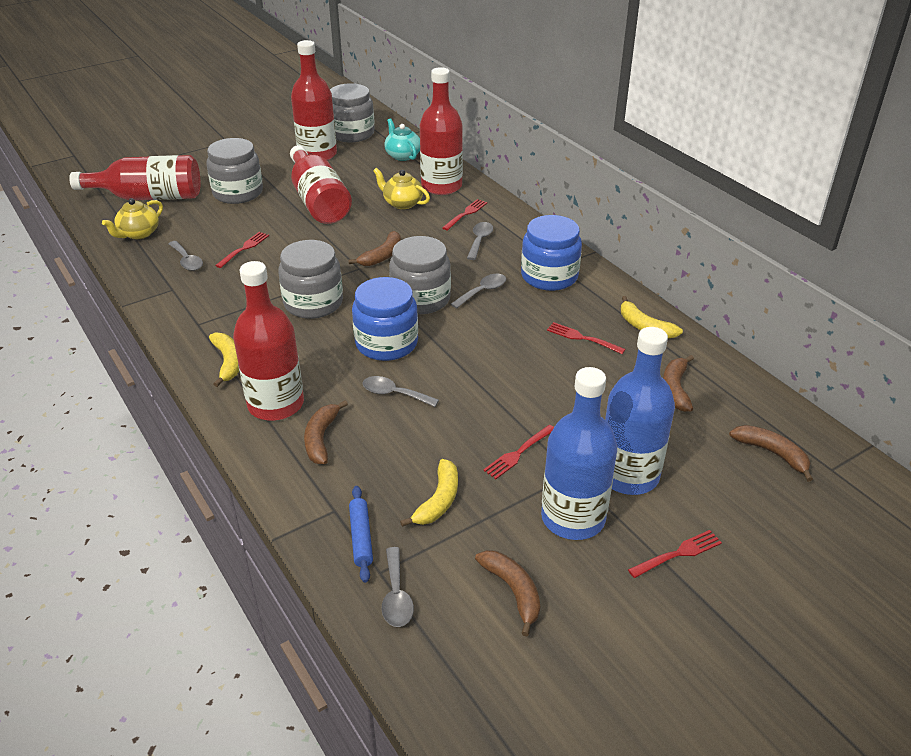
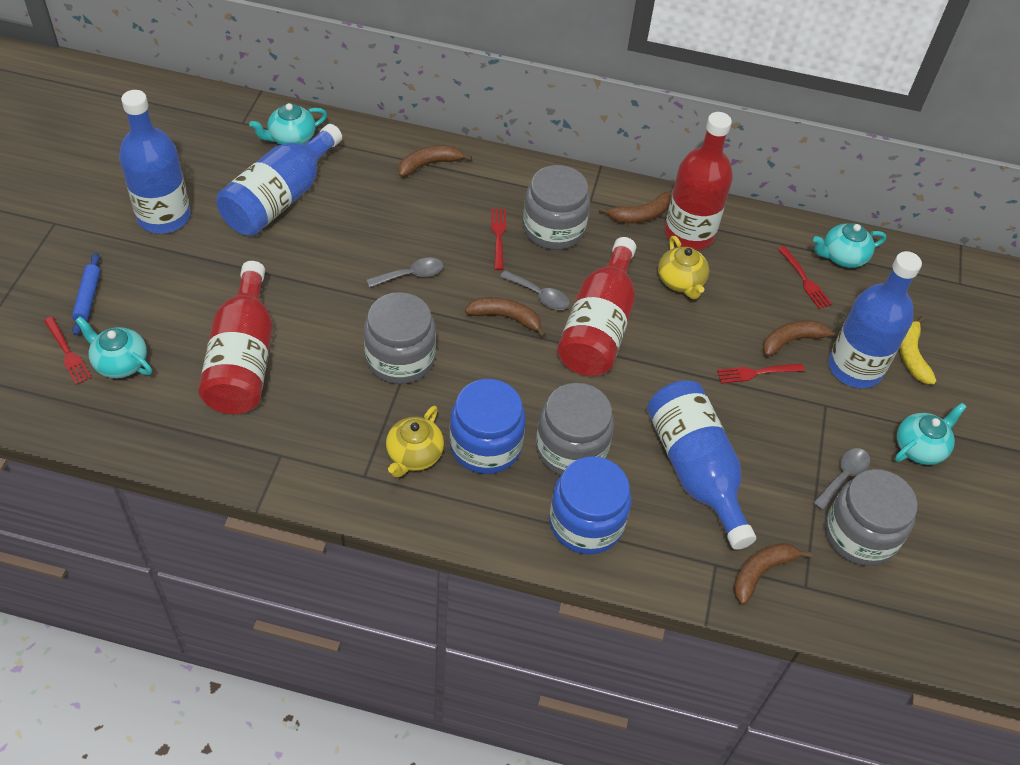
blue bottle: [541,367,617,540] [605,327,675,495] = 2 -> [119,90,191,234] [216,124,342,236] [647,380,756,550] [829,251,922,388] = 4
grey spoon: [168,241,203,271] [362,376,439,407] [381,547,414,627] [451,274,506,309] [467,222,493,260] = 5 -> [367,257,443,288] [500,270,570,310] [813,448,870,510] = 3
red bottle: [69,155,201,200] [233,261,304,421] [290,145,352,224] [291,40,337,161] [420,67,463,195] = 5 -> [198,261,273,414] [557,237,636,376] [664,112,733,250] = 3
red fork: [215,232,269,268] [442,199,487,230] [483,425,554,479] [547,322,626,354] [628,530,722,578] = 5 -> [44,317,92,385] [491,209,506,270] [717,364,805,383] [778,246,832,309] = 4
turquoise teapot: [384,118,420,161] = 1 -> [75,317,152,378] [249,103,327,145] [813,223,886,268] [895,403,967,465] = 4
yellow banana: [209,332,239,387] [400,459,458,527] [621,296,683,338] = 3 -> [900,316,937,384] = 1

